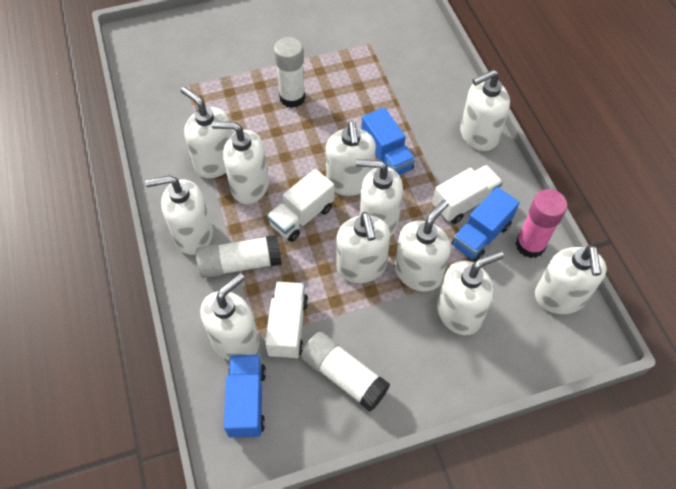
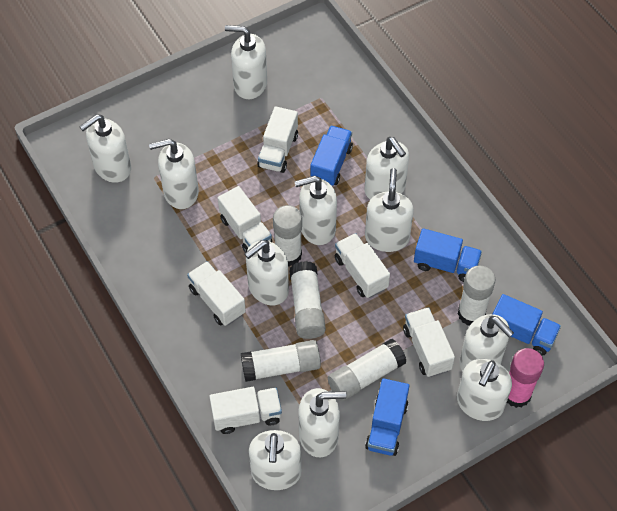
blue truck: [224,354,266,438] [361,107,415,175] [452,187,520,262] = 3 -> [311,126,353,186] [365,378,409,456] [414,228,482,282] [493,294,561,356] = 4
white glue stick: [196,235,282,278] [274,37,305,108] [301,332,390,412] = 3 -> [241,340,321,382] [273,205,302,267] [289,261,326,339] [328,339,406,401] [458,265,495,325] = 5
white truck: [265,282,308,359] [267,169,334,242] [432,165,503,224] = 3 -> [187,261,246,326] [209,387,282,434] [218,186,272,253] [257,106,298,173] [334,233,390,298] [403,307,455,377] = 6

